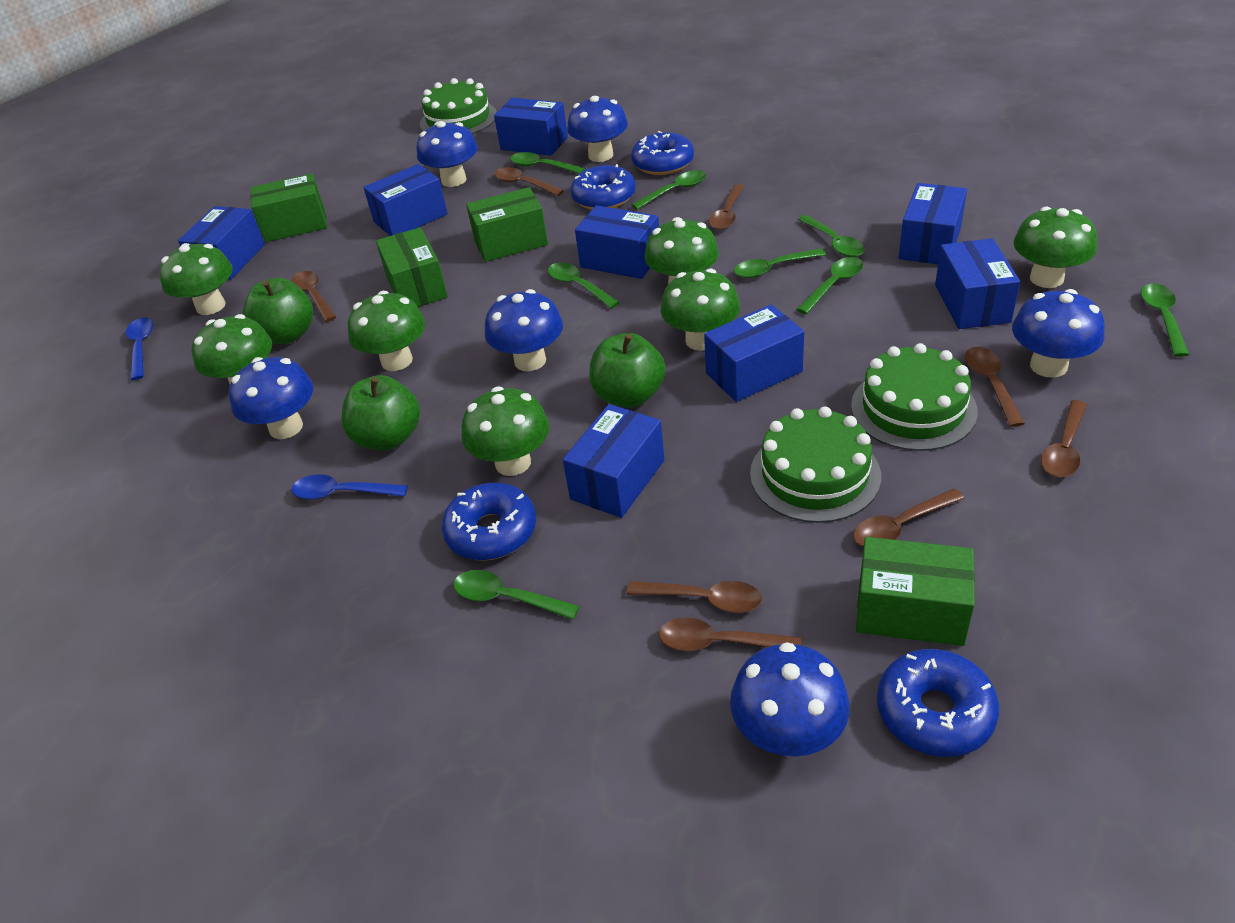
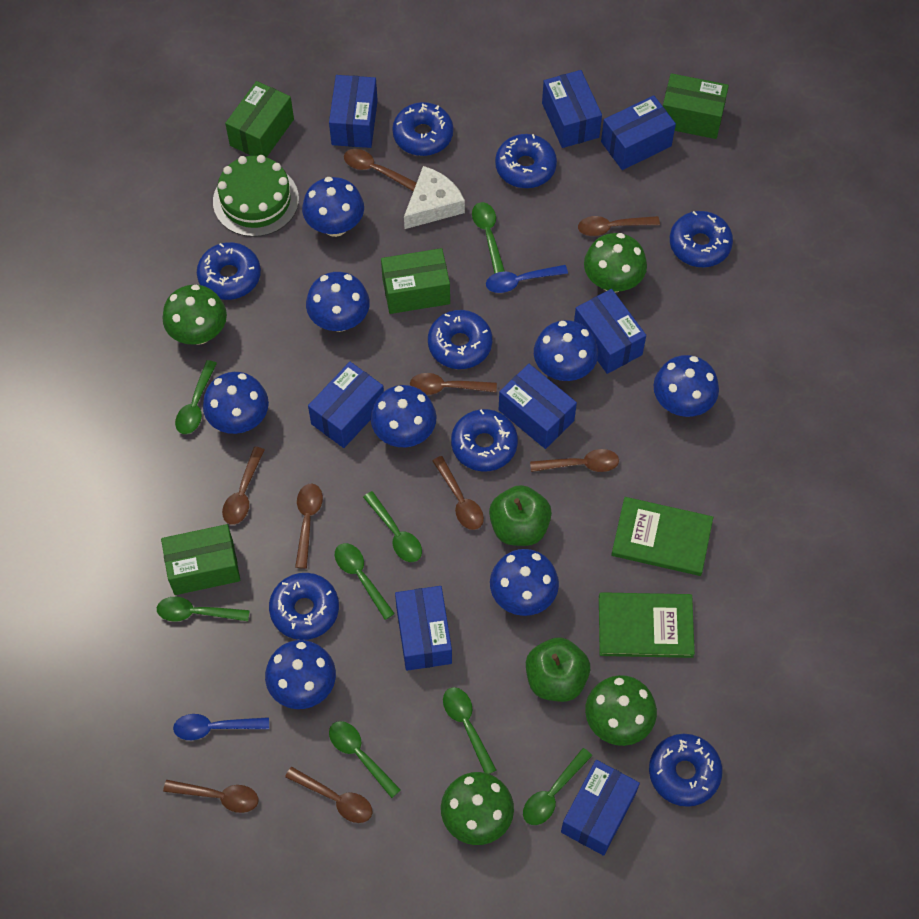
blue donut: [442,483,536,561] [570,164,636,210] [631,131,694,175] [877,649,999,757] = 4 -> [197,242,261,300] [269,573,339,640] [392,102,453,156] [428,310,492,369] [451,409,518,471] [495,134,557,188] [649,734,723,807] [670,211,733,267] = 8
blue mushroom: [229,357,313,439] [417,121,478,187] [485,289,563,371] [567,96,628,162] [730,642,850,757] [1012,289,1105,378] = 6 -> [203,372,269,434] [265,640,336,709] [302,177,364,237] [306,272,370,332] [371,385,437,447] [490,549,559,616] [534,320,598,381] [653,355,719,417] = 8
brown spoon: [291,271,336,322] [494,167,564,196] [626,581,762,613] [659,618,802,651] [709,184,745,230] [853,489,964,547] [965,347,1025,427] [1041,400,1087,477] = 8 -> [163,780,258,813] [222,447,265,525] [285,767,373,823] [295,484,323,569] [344,149,416,191] [410,373,497,395] [432,456,484,530] [530,449,619,472] [578,216,660,236] = 9
green apple: [243,278,313,344] [341,375,420,450] [589,333,666,408] = 3 -> [489,485,552,546] [526,637,590,702] = 2
green book: none = 0 -> [599,592,695,658] [611,497,713,576] = 2
green cake: [420,78,497,134] [750,406,881,523] [851,343,978,451] = 3 -> [213,155,299,237] = 1
green mushroom: [159,243,233,315] [191,314,272,384] [348,291,425,371] [461,387,549,476] [645,217,719,285] [661,269,740,351] [1014,207,1097,288] = 7 -> [163,285,227,345] [441,772,514,845] [584,233,647,293] [585,675,657,746] = 4
white cheese: none = 0 -> [404,166,465,229] = 1

